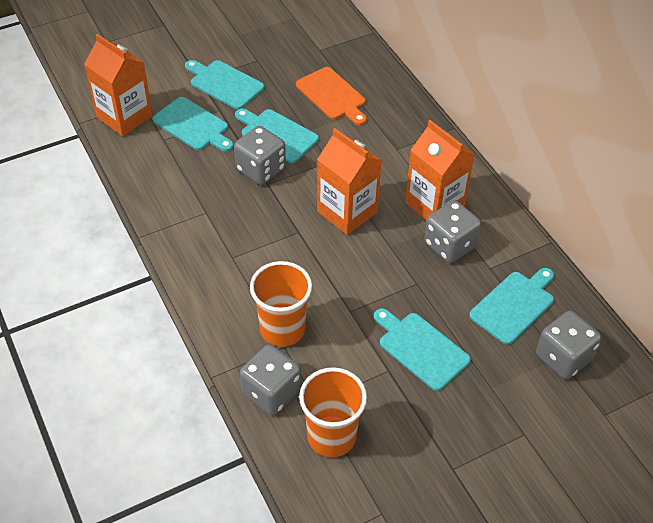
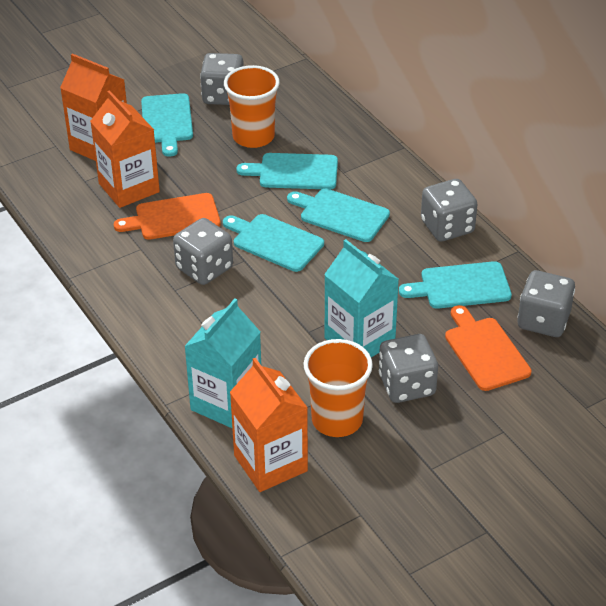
grey dice: [234,126,286,185] [240,344,301,416] [424,200,482,263] [536,310,602,379] = 4 -> [173,218,233,285] [200,53,244,105] [379,334,438,403] [421,179,477,241] [518,270,575,337] = 5
orange cutting board: [296,67,367,125] = 1 -> [114,193,221,240] [445,305,532,391] = 2
turquoise carton: none = 0 -> [184,298,261,428] [324,239,399,357] = 2

